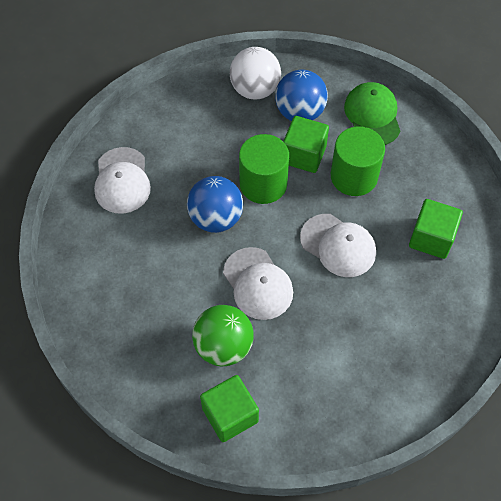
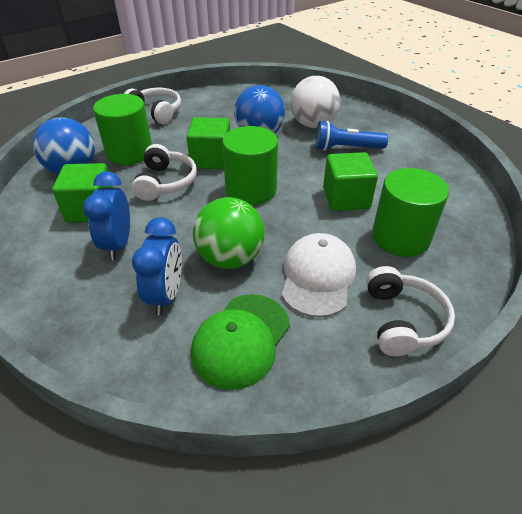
blue clock: none = 0 -> [83,171,130,260] [132,217,182,315] = 2
blue flashlight: none = 0 -> [315,121,388,151] = 1
green cylinder: [239,134,289,204] [331,127,385,196] = 2 -> [93,94,152,165] [222,126,278,205] [372,168,449,257] = 3
white cap: [94,147,151,214] [223,247,293,320] [300,214,376,277] = 3 -> [282,233,356,317] = 1
white headphones: none = 0 -> [124,88,181,124] [132,144,197,201] [366,266,455,356] = 3

